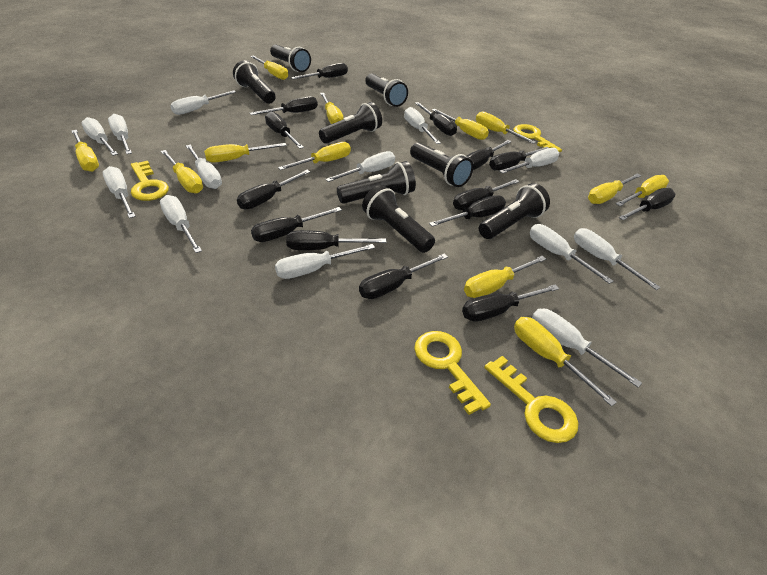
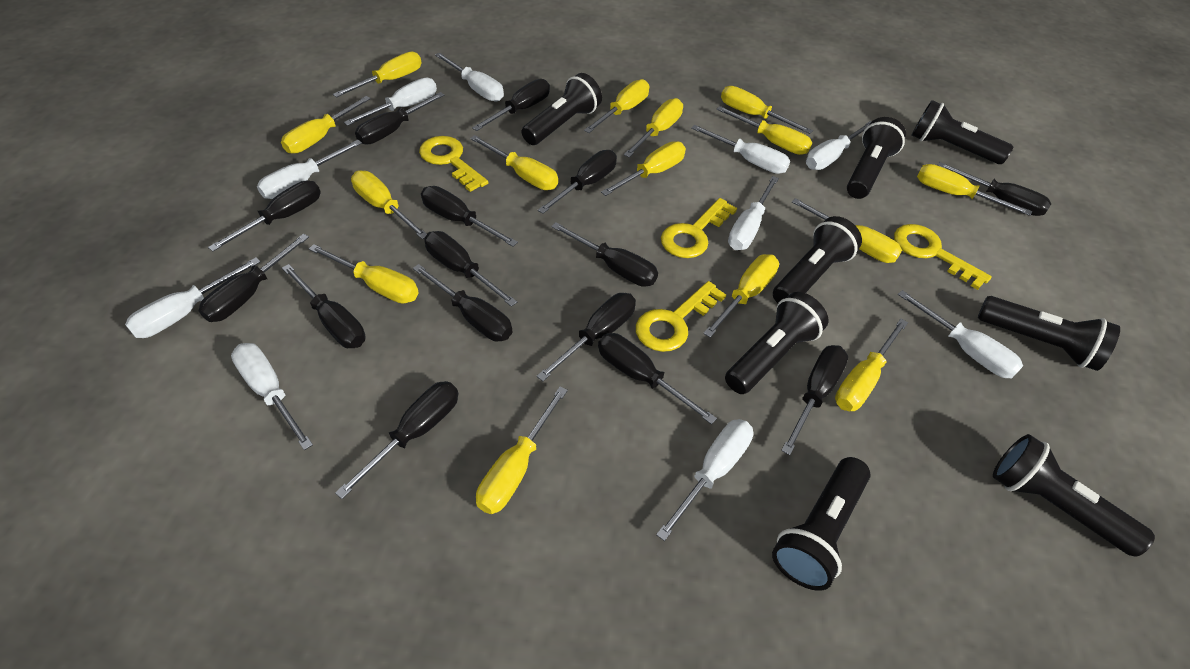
black screwdriver: [237,170,310,210] [250,96,318,115] [251,207,342,242] [265,111,304,149] [286,230,387,250] [291,63,348,79] [359,253,448,299] [415,102,457,136] [429,195,506,227] [453,179,520,210] [462,285,559,322] [466,140,512,170] [489,147,549,170] [618,188,675,220] = 14 -> [198,234,309,322] [208,181,321,251] [282,264,366,348] [335,381,458,499] [355,92,444,144] [413,264,513,341] [421,186,518,247] [424,231,517,307] [472,79,550,131] [536,293,636,381] [538,150,617,214] [551,222,658,287] [598,333,717,425] [781,345,848,455] [937,162,1052,216] = 15
white screwdriver: [81,117,118,156] [103,166,136,218] [108,114,132,154] [160,195,202,253] [170,90,236,115] [186,145,222,189] [275,244,375,279] [325,151,395,182] [404,107,441,144] [499,148,559,174] [530,224,613,284] [532,309,642,387] [574,228,661,290] = 13 -> [125,257,261,338] [231,343,313,450] [257,140,362,199] [344,78,437,126] [435,53,504,102] [656,419,753,541] [691,125,790,174] [728,176,779,250] [806,121,871,170] [898,290,1023,379] = 10
yellow screwdriver: [72,130,99,172] [160,150,203,194] [204,143,287,163] [250,56,288,80] [278,142,351,170] [320,93,344,124] [432,109,489,140] [464,256,546,298] [476,111,536,144] [514,317,617,406] [588,173,642,204] [616,175,669,206] = 12 -> [281,96,371,154] [309,244,419,304] [333,52,422,97] [351,170,427,239] [470,135,558,190] [476,386,568,514] [584,79,649,133] [601,141,686,196] [624,98,683,157] [703,254,779,338] [717,106,812,155] [721,86,813,134] [792,198,902,263] [835,319,908,411] [917,164,1032,216] = 15

